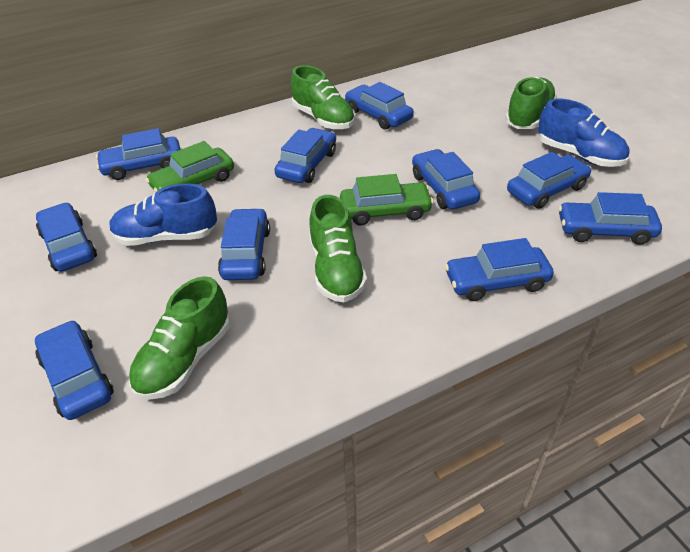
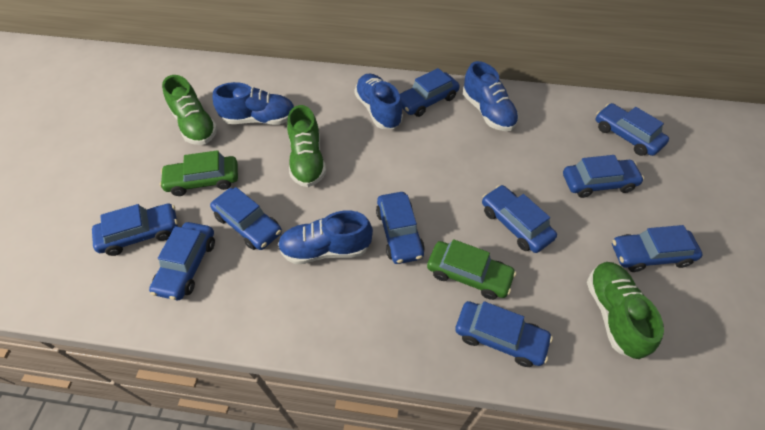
blue shoe: [109,184,217,246] [538,98,630,167] = 2 -> [213,82,294,125] [278,210,373,264] [354,73,403,129] [463,61,519,131] = 4
green shoe: [129,276,230,400] [291,65,355,130] [309,195,367,302] [505,77,557,129] = 4 -> [162,75,218,145] [287,105,326,187] [587,262,664,359] = 3

